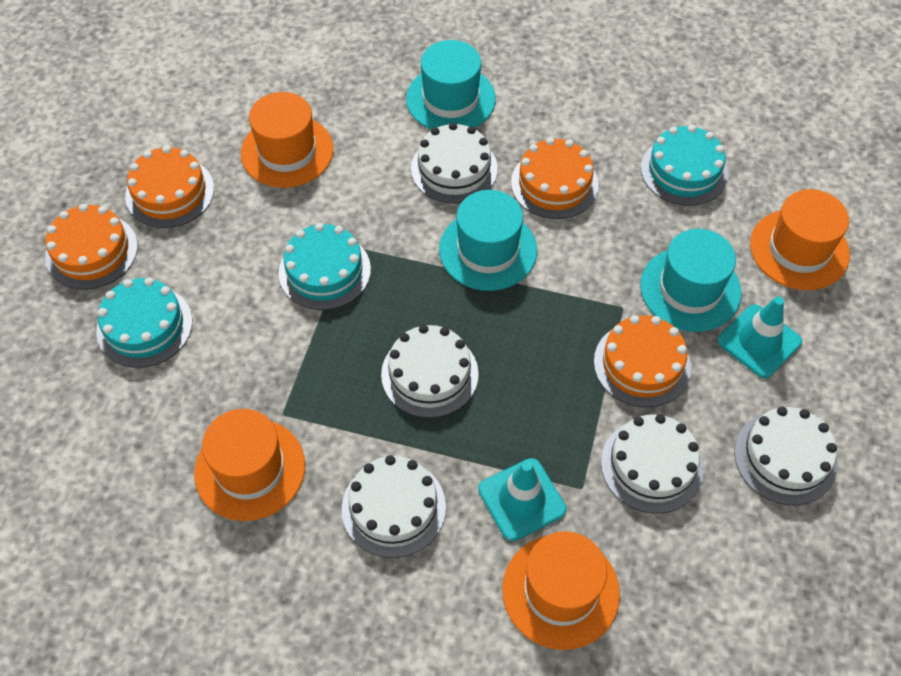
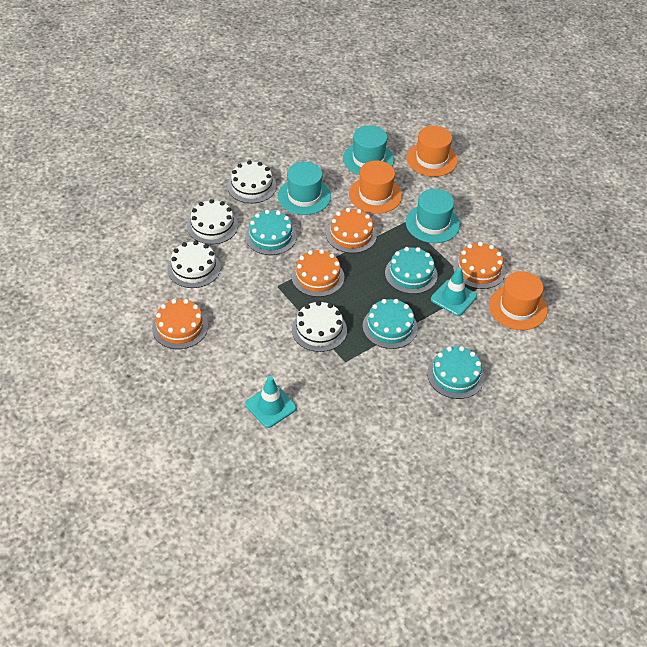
orange hat: [194,409,305,521] [241,92,334,188] [502,531,620,650] [750,189,850,290] = 4 -> [349,161,402,214] [406,126,458,177] [489,271,548,330] = 3
turquoise cake: [96,277,192,368] [279,223,371,310] [641,125,728,206] = 3 -> [245,210,297,255] [363,299,418,349] [385,247,438,294] [427,346,485,399] = 4
white cake: [342,455,446,558] [381,324,479,418] [411,122,498,203] [601,414,704,513] [734,407,838,505] = 5 -> [167,241,221,288] [187,199,238,244] [227,160,276,203] [292,301,347,352] = 4

